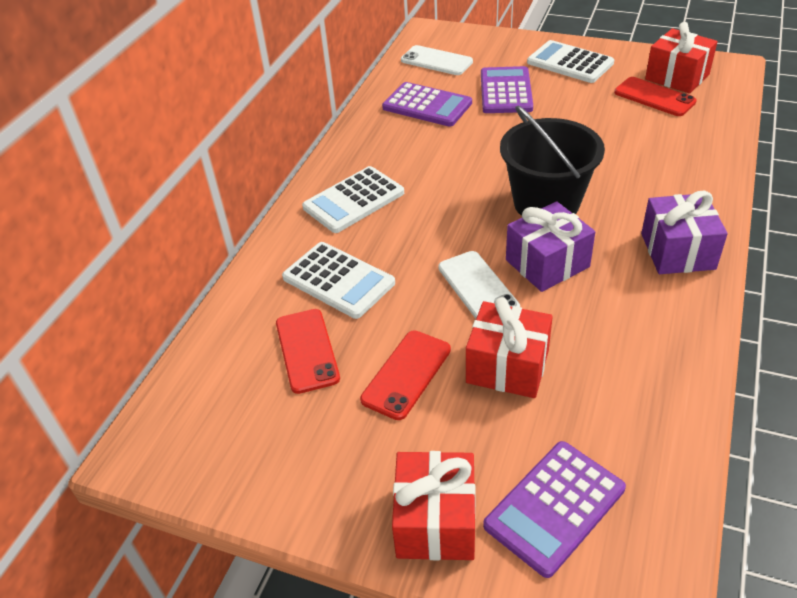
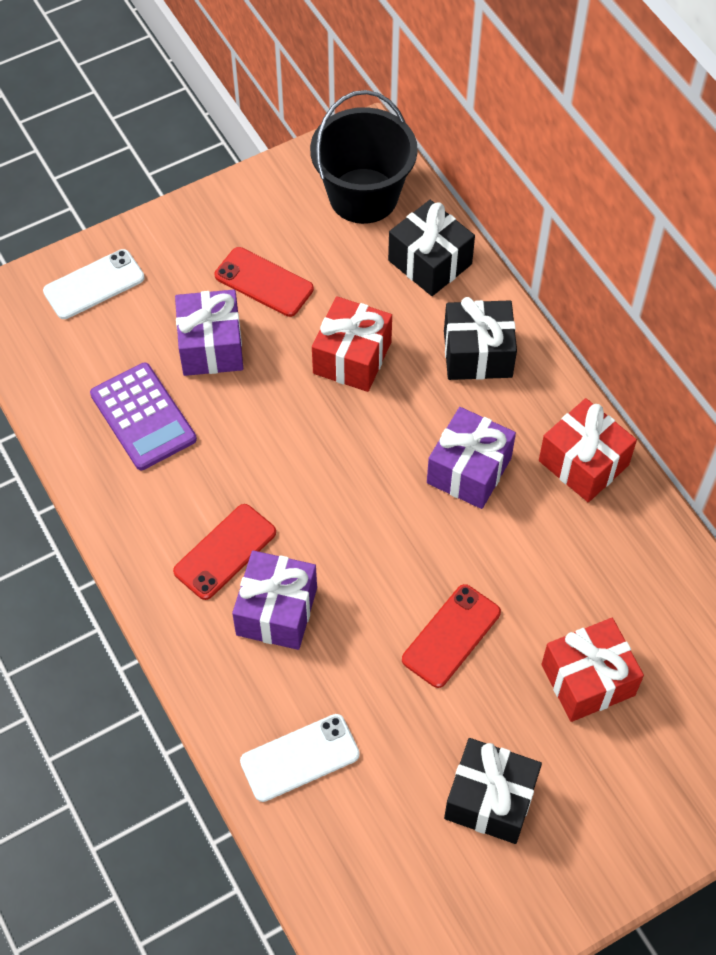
black gift: none = 0 -> [388,200,475,296] [444,297,517,380] [444,738,542,844] = 3
purple calculator: [382,82,472,127] [481,66,533,113] [483,441,626,578] = 3 -> [90,363,197,470] = 1
purple gift: [506,201,595,292] [641,191,728,274] = 2 -> [175,290,243,376] [232,550,317,650] [427,407,516,509] = 3
white calculator: [282,242,395,319] [302,166,404,233] [527,40,614,83] = 3 -> none = 0

